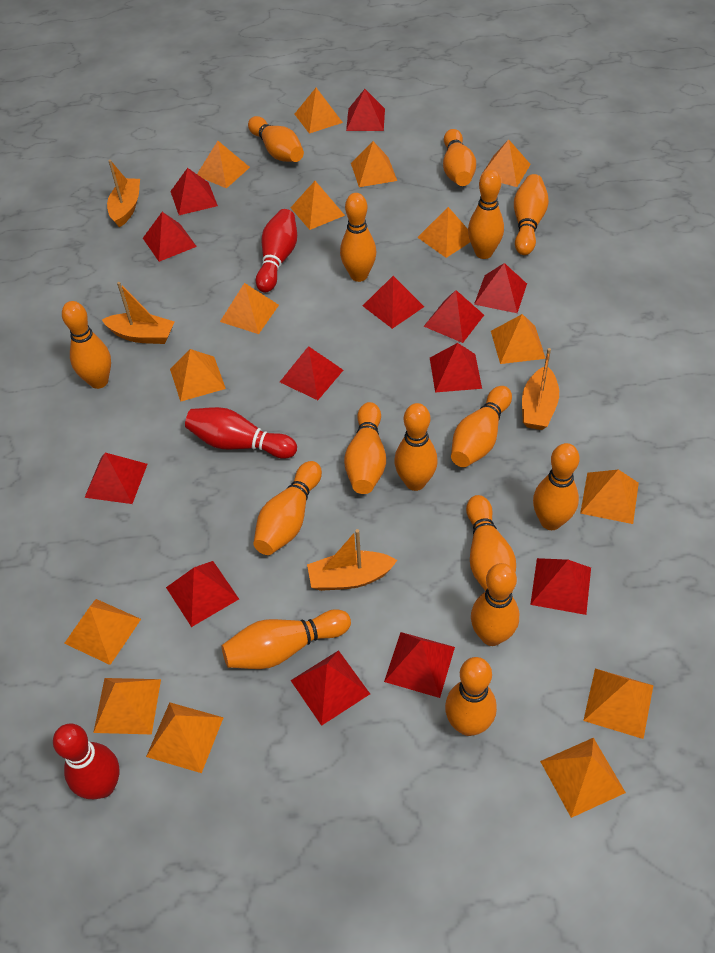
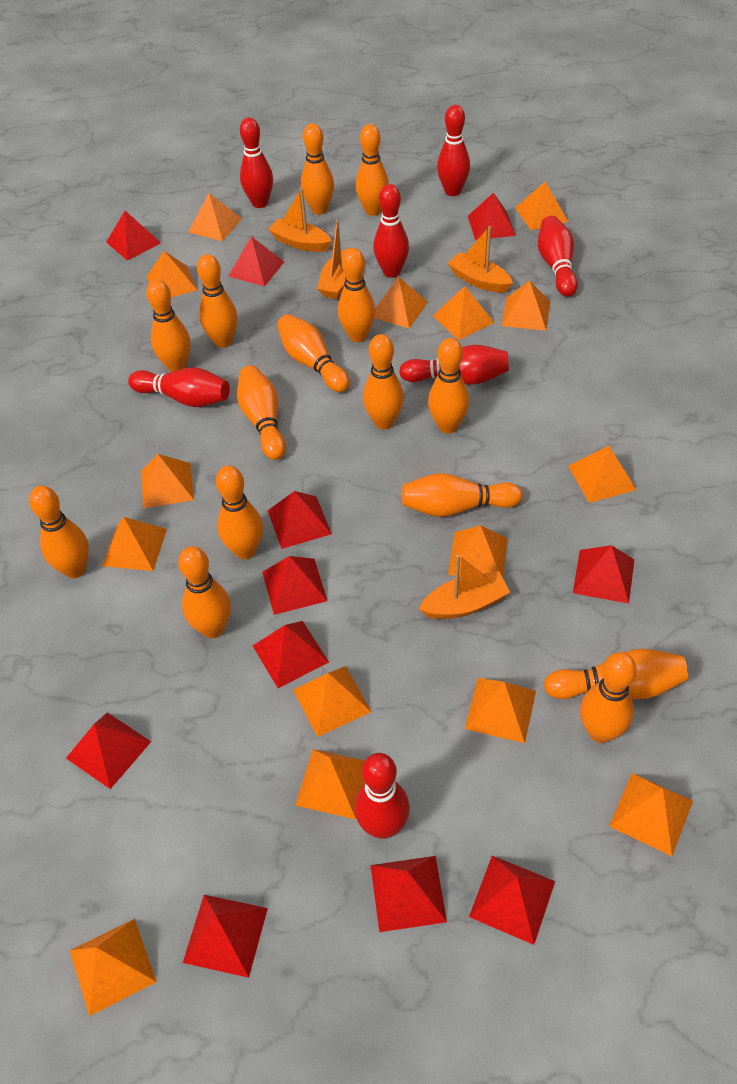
red bowling pin: [53,723,119,799] [185,407,297,459] [256,209,297,292] = 3 -> [128,367,230,407] [240,117,273,208] [354,753,410,839] [373,184,409,278] [399,345,509,384] [437,105,470,196] [538,216,578,297] = 7
red pyramid: [84,452,147,504] [143,212,197,262] [166,561,239,627] [170,168,218,215] [280,346,343,400] [291,650,370,726] [346,89,385,131] [363,276,424,329] [384,632,455,698] [424,290,484,343] [430,343,482,392] [474,263,527,313] [530,558,591,615] = 13 -> [66,713,151,789] [106,211,161,261] [183,895,268,978] [229,236,284,287] [253,621,329,688] [262,556,327,615] [268,491,332,549] [370,856,447,932] [468,192,516,240] [469,856,555,945] [573,545,634,604] = 11

